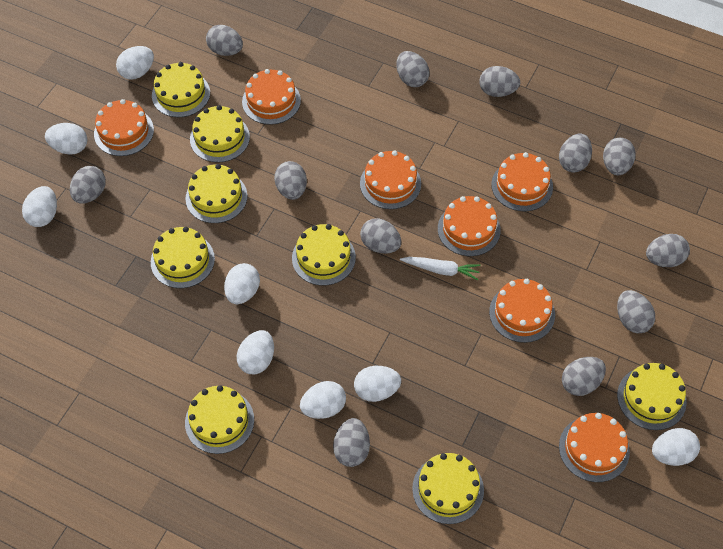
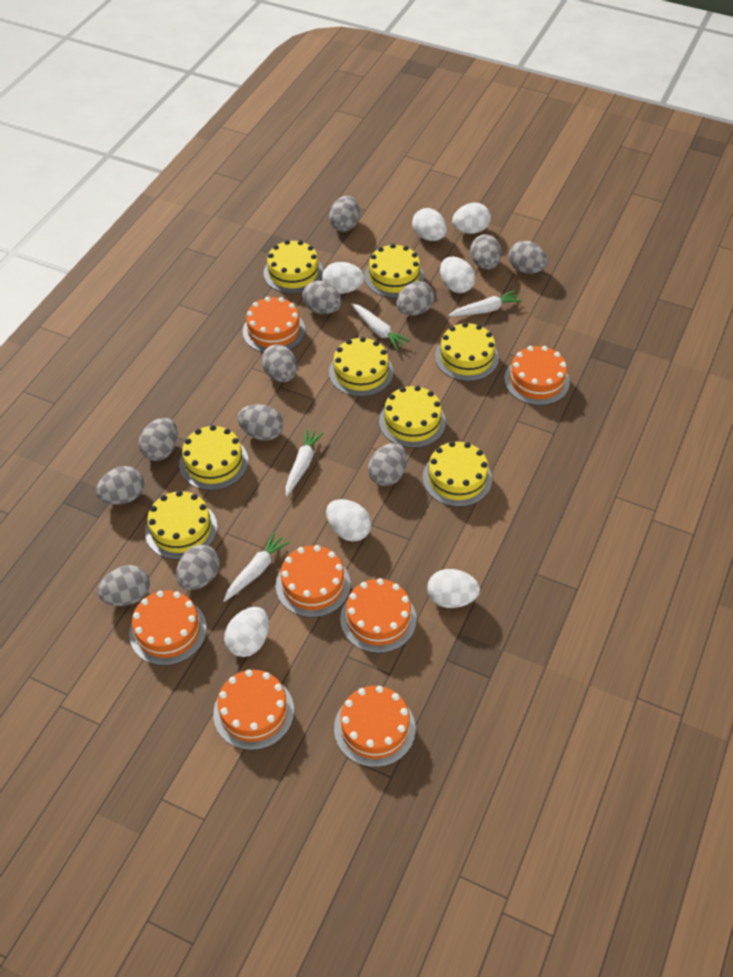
white carrot: [400,257,481,280] = 1 -> [223,532,290,602] [285,428,324,496] [351,303,410,350] [449,290,522,316] = 4
white egg: [22,186,57,227] [45,123,87,155] [116,46,154,80] [224,263,260,304] [237,330,274,375] [300,381,346,419] [354,366,401,402] [652,428,700,466] = 8 -> [224,607,269,657] [322,262,364,294] [326,499,371,542] [412,208,447,241] [427,569,480,608] [440,257,475,293] [452,203,491,234] = 7

